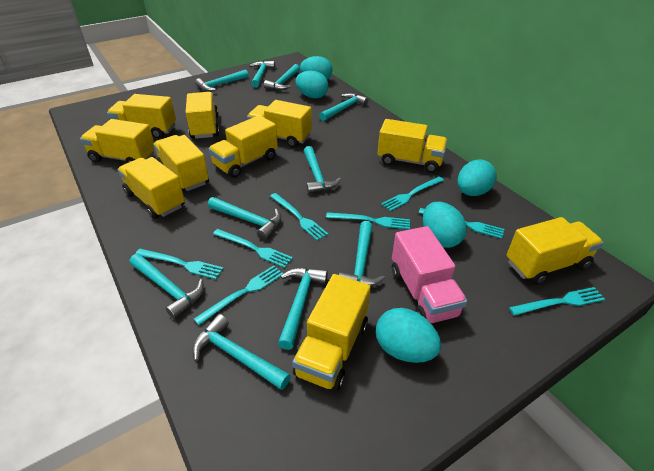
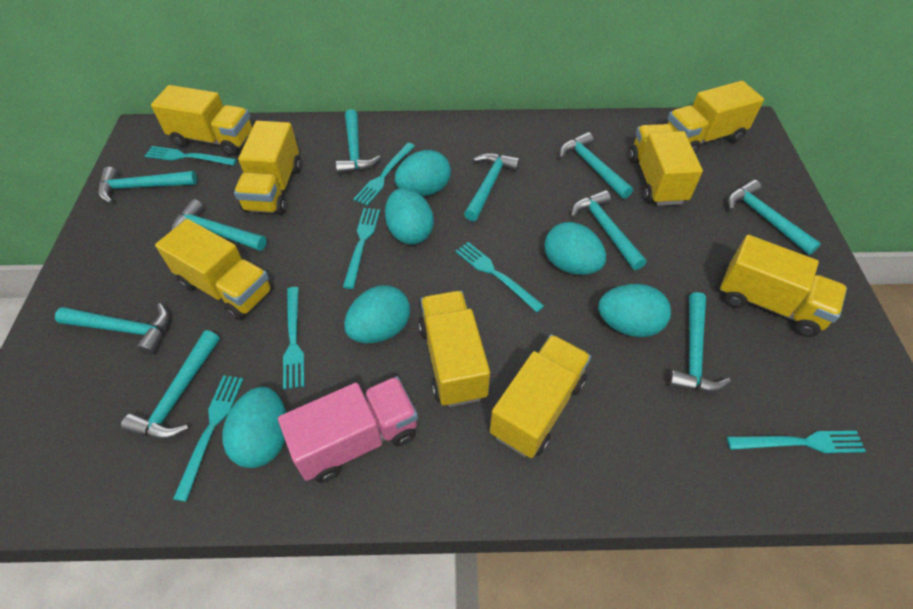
turquoise egg: [295,71,328,98] [300,56,332,80] [376,308,441,363] [423,202,467,248] [457,159,497,196] = 5 -> [222,387,286,468] [344,286,410,343] [385,188,434,244] [395,150,451,196] [544,222,606,275] [598,284,671,337] = 6
turquoise fork: [135,249,224,279] [194,265,283,325] [213,229,293,268] [270,193,328,241] [326,212,410,230] [381,177,444,211] [419,208,504,239] [509,287,605,316] = 8 -> [145,146,237,166] [173,375,243,502] [283,287,305,389] [343,208,380,289] [353,143,415,205] [455,242,544,312] [727,431,866,453] = 7
yellow truck: [80,119,155,163] [107,94,176,139] [118,157,185,219] [153,135,209,192] [185,92,219,139] [208,115,278,178] [247,100,312,148] [293,274,371,391] [377,119,448,173] [507,217,603,285] = 10 -> [151,85,253,156] [155,219,273,320] [234,121,301,215] [419,291,490,407] [490,334,591,458] [629,124,703,206] [667,81,764,153] [720,235,847,337] = 8

